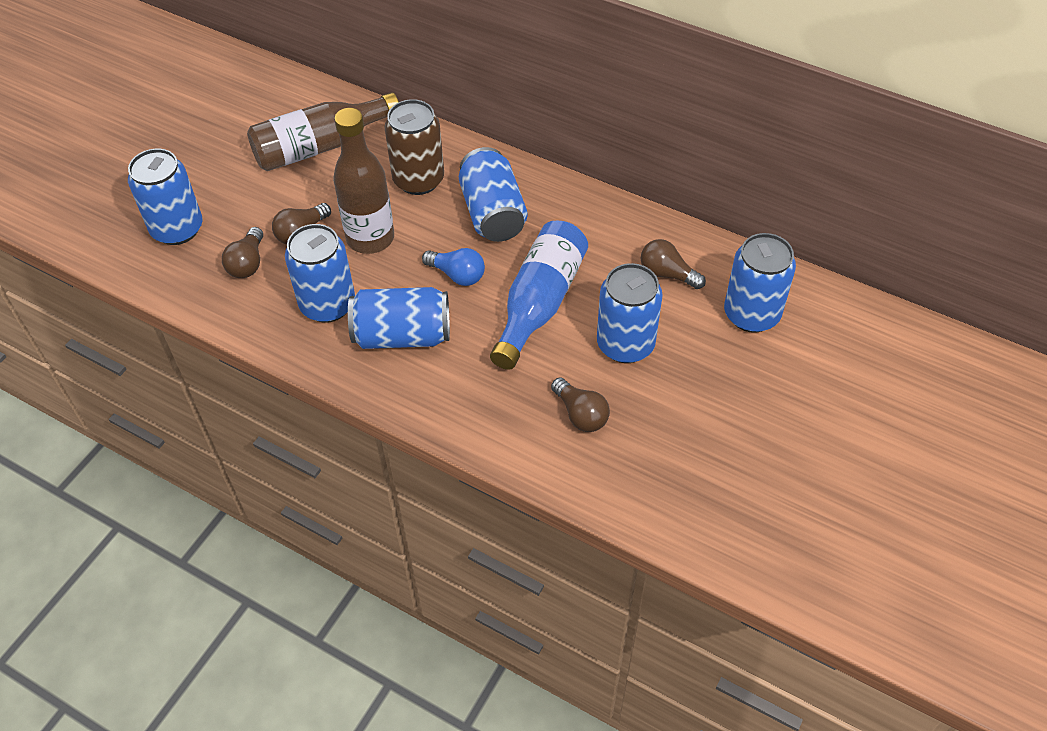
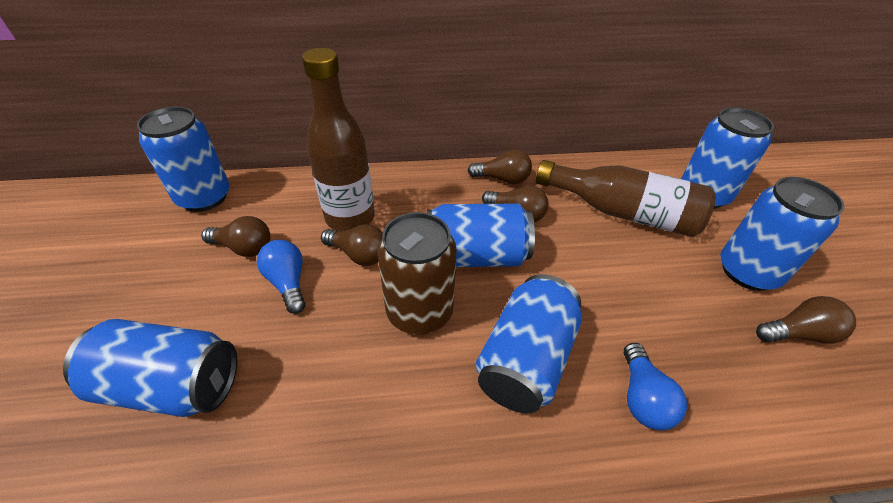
blue bottle: [490,221,588,370] = 1 -> none = 0
blue light bulb: [422,248,485,286] = 1 -> [257,240,305,314] [624,343,687,430] = 2
brown light bulb: [222,227,263,278] [272,203,331,244] [551,377,610,432] [641,239,706,289] = 4 -> [201,216,270,257] [321,224,383,266] [467,149,532,184] [482,185,549,222] [756,296,856,344] = 5

